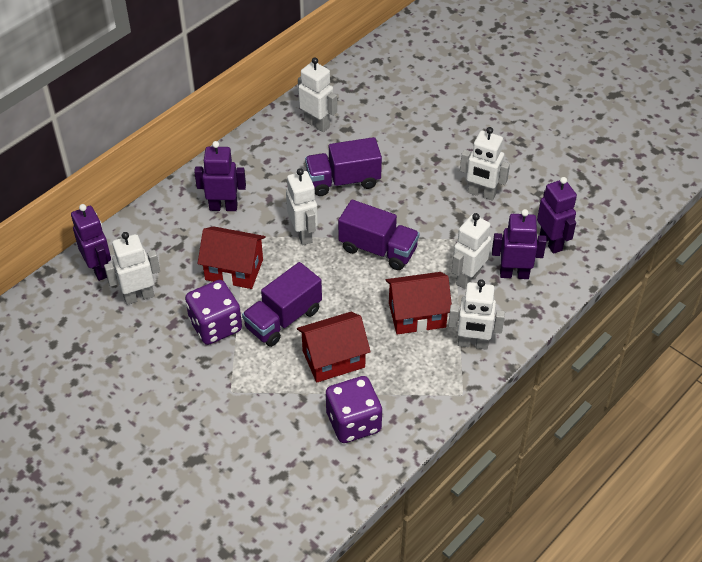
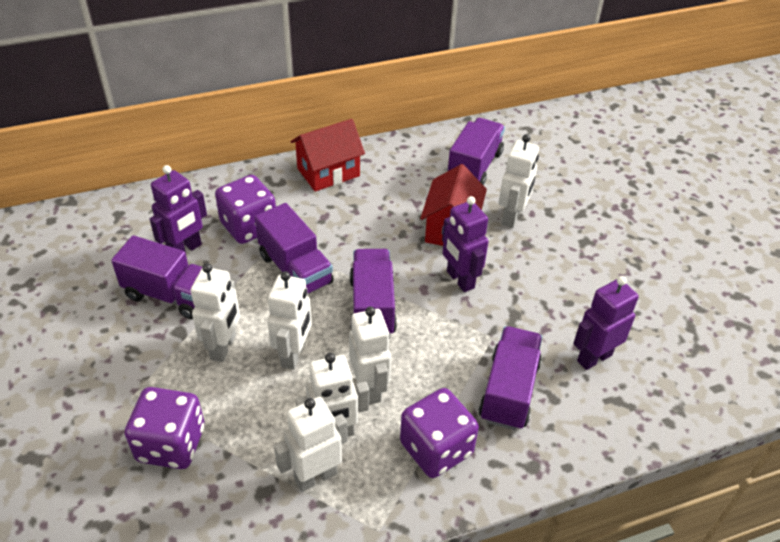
purple dice: [185,280,242,345] [326,376,382,443] = 2 -> [125,387,205,469] [215,175,276,244] [400,388,479,478] = 3
purple robot: [71,204,111,281] [194,141,246,211] [492,209,547,279] [537,177,577,254] = 4 -> [150,165,207,253] [442,196,489,292] [573,276,639,370] = 3
purple truck: [242,262,322,347] [305,137,382,196] [338,200,420,270] = 3 -> [111,235,202,319] [255,203,334,294] [350,249,397,333] [448,118,505,185] [479,326,542,430] = 5
red house: [198,226,266,289] [297,312,371,382] [386,272,452,335] = 3 -> [290,119,365,192] [420,164,487,246] = 2

